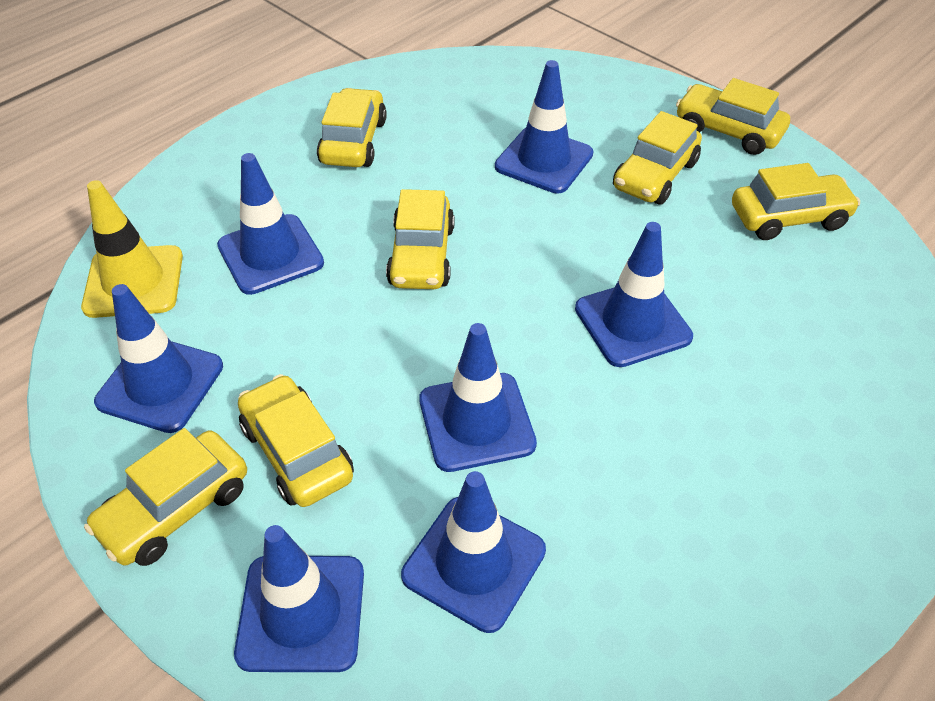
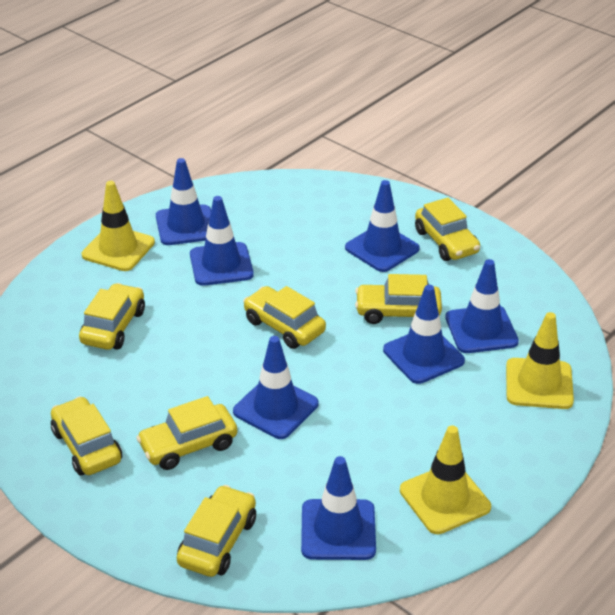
yellow traffic cone: [81,180,183,318] = 1 -> [82,181,155,271] [400,425,491,534] [506,312,574,409] = 3

